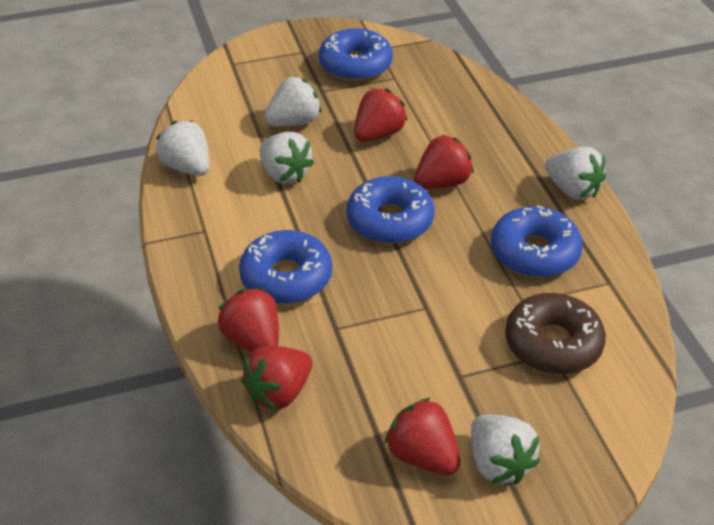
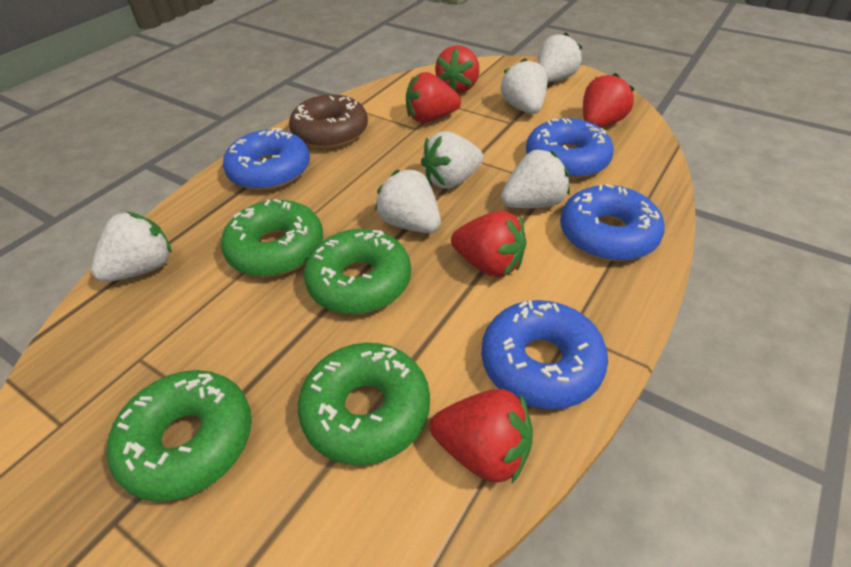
green donut: none = 0 -> [107,370,252,502] [221,199,323,277] [298,343,430,465] [304,229,411,314] = 4
white strawberry: [156,120,209,176] [260,132,314,184] [264,76,322,126] [471,415,540,485] [545,147,606,200] = 5 -> [91,212,172,282] [375,169,441,233] [421,131,483,189] [501,58,548,114] [501,150,570,208] [537,32,582,82] = 6

